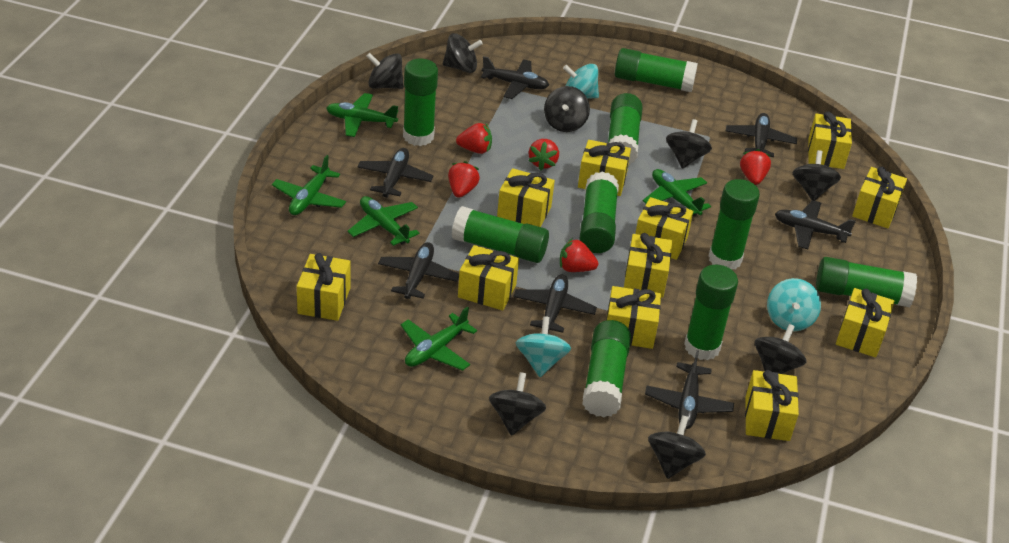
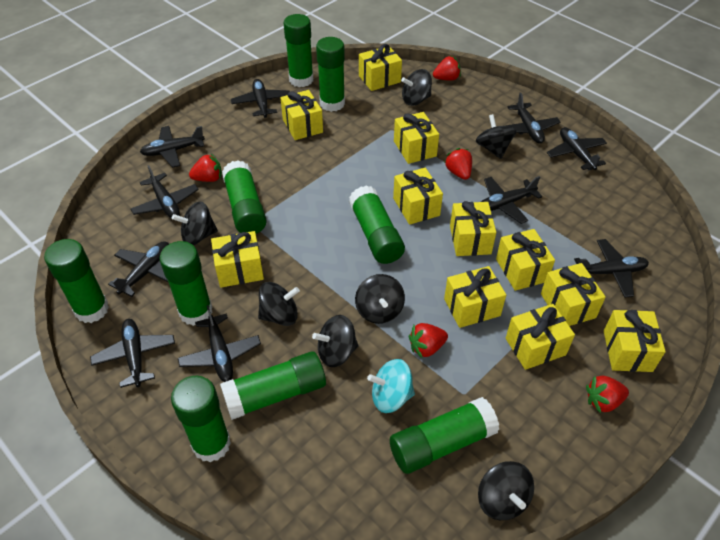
black plane: [357,148,434,198] [378,242,459,299] [481,56,549,99] [513,274,597,333] [645,350,734,429] [726,113,797,157] [775,200,856,249] = 7 -> [90,319,175,388] [108,241,169,297] [130,165,199,219] [140,126,205,168] [178,305,261,382] [231,79,290,118] [481,176,542,224] [506,92,561,143] [547,127,607,170] [574,239,649,298] = 10
black spinning top: [366,53,404,89] [443,33,483,73] [489,372,546,436] [544,86,590,132] [648,415,706,479] [666,119,712,169] [755,324,807,374] [793,150,841,201] = 8 -> [172,202,218,245] [258,282,300,326] [312,315,358,367] [355,274,405,324] [401,69,432,106] [476,114,516,159] [478,461,534,520] = 7
green plane: [272,155,346,215] [326,93,398,137] [347,196,419,246] [401,306,477,371] [643,169,711,216] = 5 -> none = 0
turquoise spinning top: [516,316,571,377] [563,64,599,98] [767,278,821,331] = 3 -> [367,359,415,413] = 1

